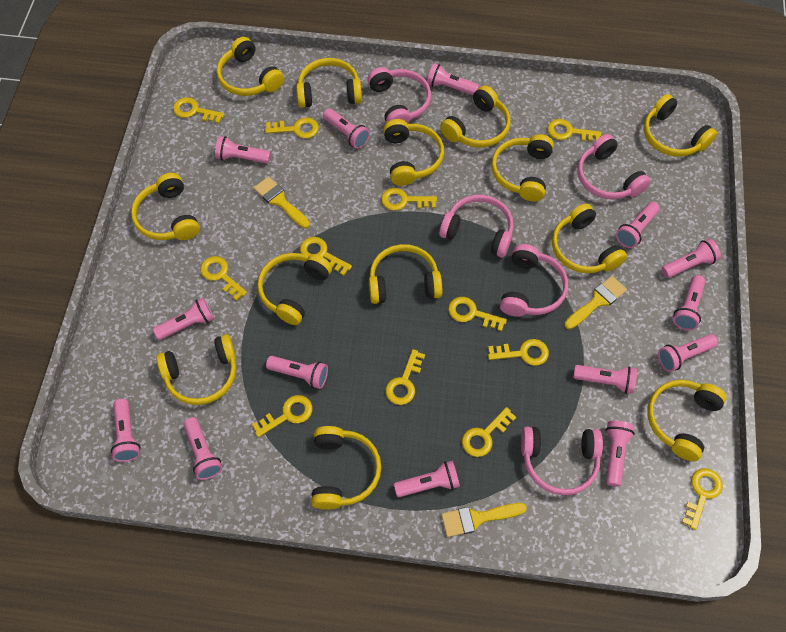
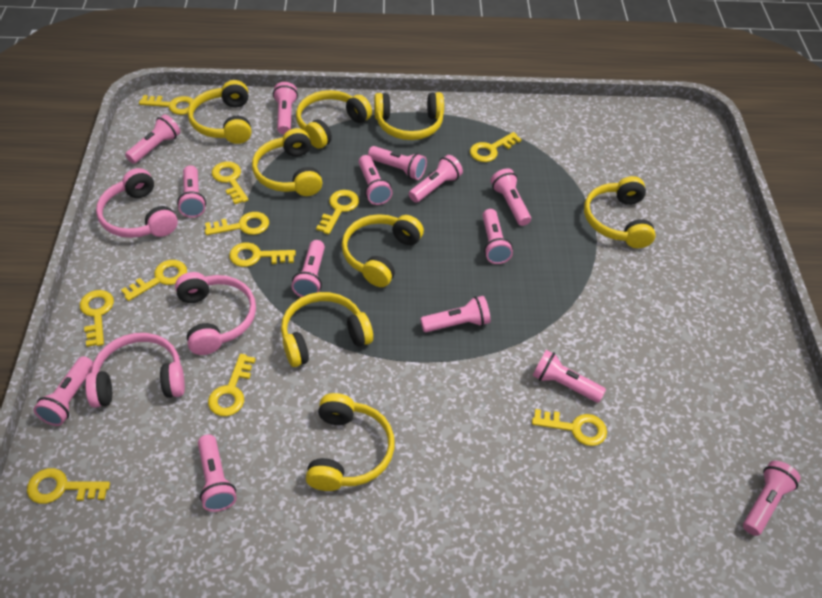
pink headphones: [368,67,431,124] [439,195,514,258] [500,244,568,317] [521,427,603,495] [577,134,651,199] = 5 -> [85,333,185,408] [96,168,178,238] [175,272,256,355] = 3
yellow brush: [254,177,310,228] [441,503,527,537] [564,276,627,329] = 3 -> none = 0
yellow headphones: [131,173,200,240] [156,334,236,405] [217,37,284,96] [257,253,332,325] [296,58,362,108] [311,426,381,510] [369,244,442,304] [383,119,444,186] [440,86,510,148] [491,134,554,201] [552,204,627,273] [644,94,717,157] [647,380,727,461] = 13 -> [188,80,251,144] [252,128,323,196] [281,292,373,367] [296,90,372,149] [306,393,395,491] [342,214,424,287] [374,92,444,140] [584,176,656,248] = 8
yellow key: [173,97,224,124] [200,256,247,301] [252,395,313,437] [265,117,319,139] [300,237,352,276] [381,188,437,210] [386,349,425,405] [448,297,507,331] [462,407,516,457] [488,339,549,366] [547,119,601,141] [682,468,723,530] = 12 -> [27,468,110,504] [80,290,114,347] [121,260,187,301] [139,95,194,115] [205,212,269,235] [208,354,256,416] [212,162,248,204] [229,242,296,267] [316,190,359,235] [470,132,522,162] [532,409,607,446] = 11

